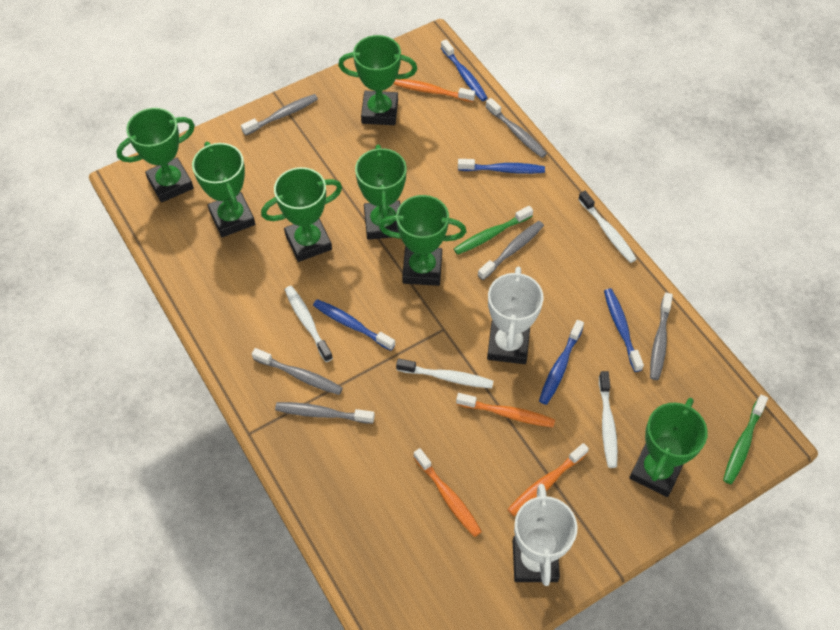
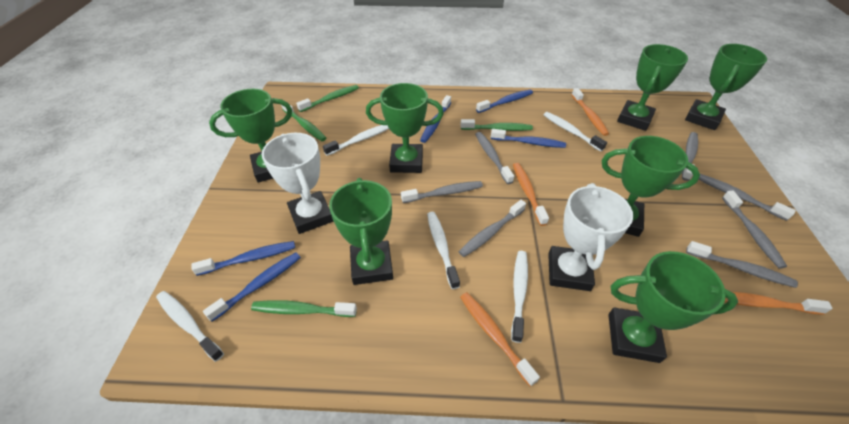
green toothbrush: [454,206,533,255] [723,395,768,484] = 2 -> [251,300,357,317] [281,104,326,141] [296,85,359,112] [460,119,533,131] = 4
grey toothbrush: [241,94,318,136] [252,348,343,395] [275,402,375,424] [478,221,544,280] [486,98,547,158] [650,293,673,380] = 6 -> [401,181,483,203] [459,200,526,257] [475,132,514,184] [682,132,698,181] [686,241,798,288] [698,174,796,221] [722,191,787,269] = 7
white toothbrush: [285,286,333,362] [396,359,493,388] [578,191,637,263] [599,371,618,468] = 4 -> [156,291,224,362] [323,125,389,156] [427,212,460,289] [511,251,528,343] [544,112,607,151] = 5

